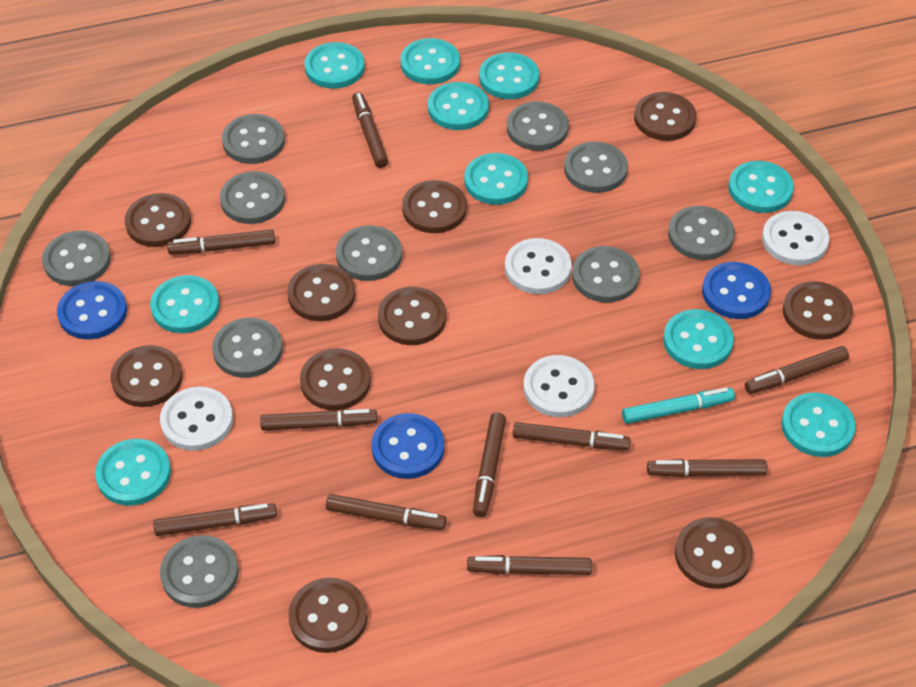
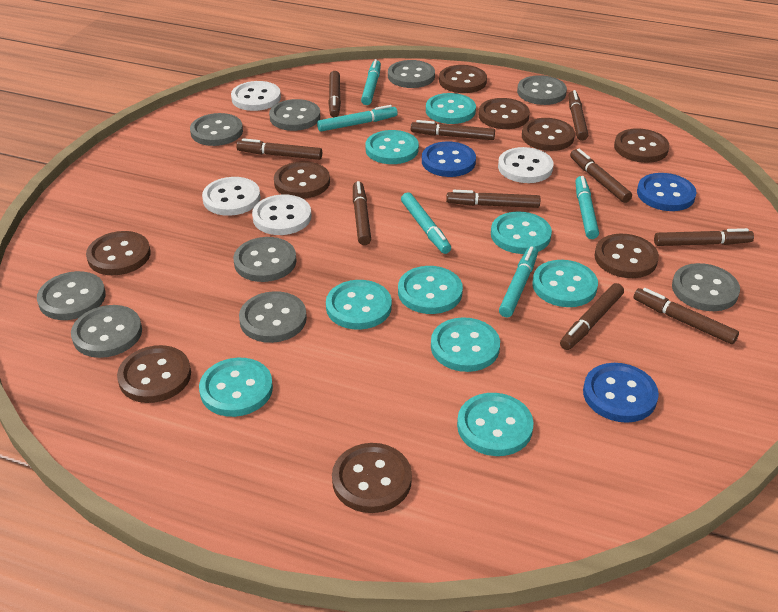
brown button: [110,345,183,407] [125,193,191,247] [287,264,355,321] [288,578,368,653] [300,348,371,410] [378,287,446,345] [402,180,467,233] [634,92,696,141] [675,517,753,589] [783,281,853,340] = 10 -> [86,231,151,275] [117,345,191,403] [274,161,330,199] [332,443,412,513] [439,65,487,93] [478,98,530,129] [522,118,575,151] [595,234,659,278] [614,128,670,163] = 9
grey button: [42,230,111,286] [160,535,239,608] [212,318,283,378] [220,171,285,224] [222,114,285,164] [336,225,402,281] [507,102,569,151] [564,142,628,193] [572,246,639,303] [668,206,735,260] = 10 -> [37,271,106,320] [71,305,142,358] [190,113,243,146] [233,237,297,282] [239,291,307,343] [269,99,320,131] [388,60,435,88] [517,75,567,105] [672,263,740,311] = 9
turquoise button: [95,439,171,506] [150,275,219,333] [304,42,365,89] [400,38,460,84] [428,82,489,130] [464,153,528,205] [479,52,539,99] [663,309,734,369] [728,161,794,213] [781,393,856,457] = 10 -> [199,358,273,417] [326,280,392,330] [366,130,419,164] [398,266,463,314] [426,93,476,124] [431,317,500,372] [457,393,534,456] [491,212,552,254] [532,260,598,307] = 9
turquoise marker: [622,388,735,424] = 1 -> [317,105,398,132] [361,59,381,105] [401,192,451,254] [499,246,538,318] [575,176,599,239] = 5

